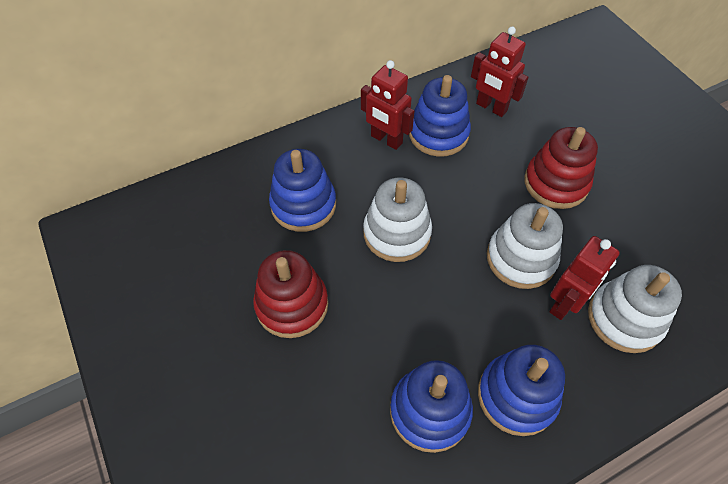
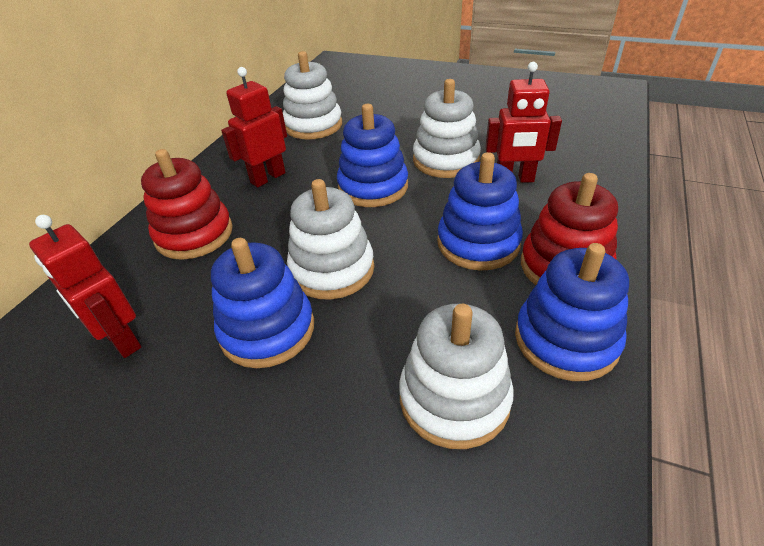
white stacking toy: [363,177,432,262] [487,203,563,289] [588,265,682,353] = 3 -> [283,51,342,140] [287,179,374,300] [399,304,514,449] [413,79,481,178] = 4

